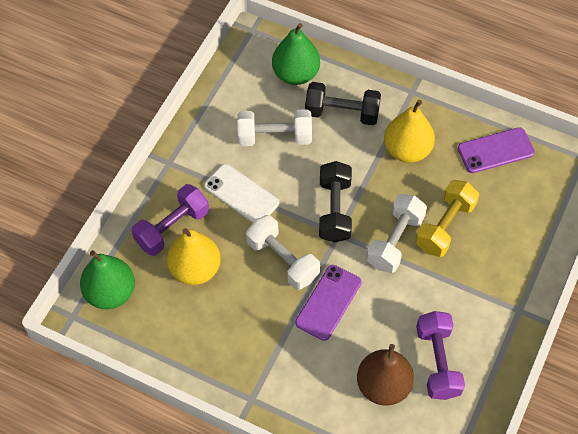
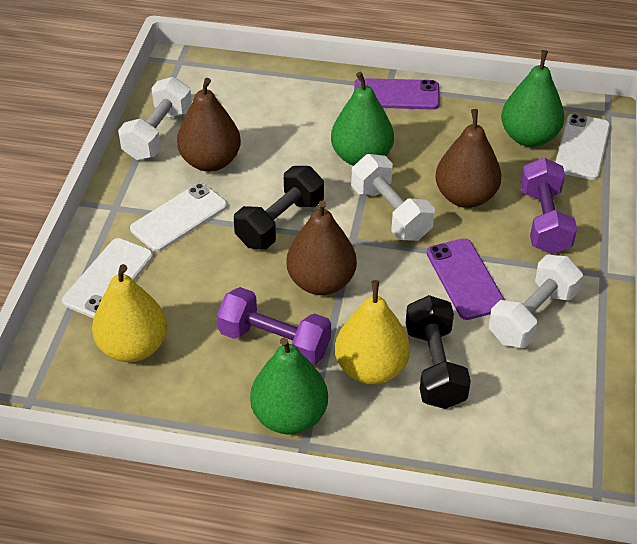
brown pear: [357,344,414,406] = 1 -> [177,78,241,172] [286,200,357,295] [435,109,501,208] = 3
green pear: [80,250,135,309] [272,23,320,85] = 2 -> [250,337,328,434] [331,72,394,166] [501,50,564,147] = 3
white phone: [204,164,279,223] = 1 -> [62,238,153,319] [130,183,227,252] [555,114,610,180] = 3
yellow dumbbell: [416,180,479,257] = 1 -> none = 0

